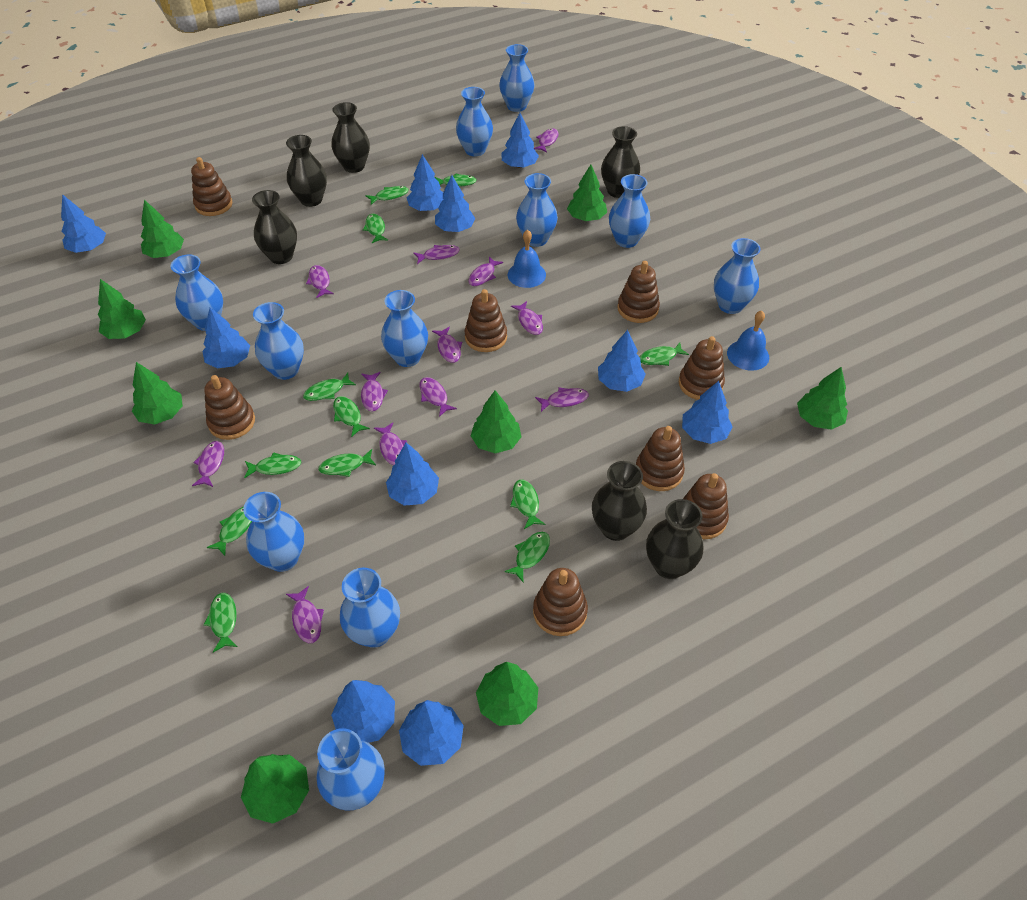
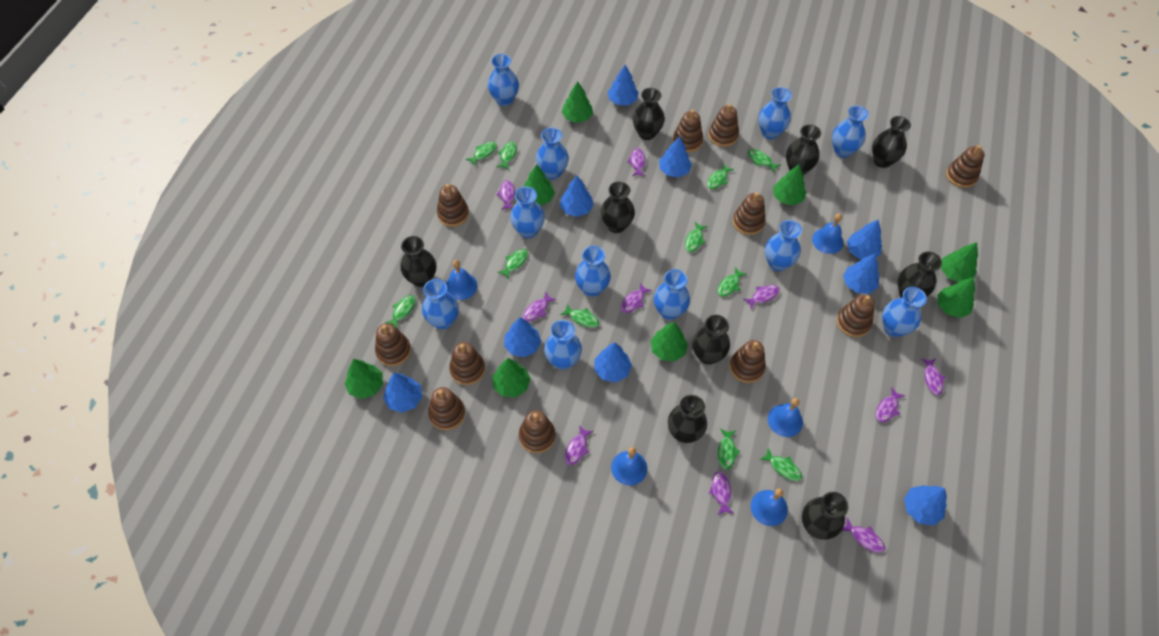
black vase: [252,190,297,264] [286,135,327,207] [332,102,370,173] [592,461,647,541] [601,126,640,198] [646,499,703,579] = 6 -> [400,236,436,287] [601,181,635,233] [633,88,665,140] [668,395,707,443] [692,315,730,365] [786,124,821,175] [802,492,849,540] [872,116,911,168] [898,252,942,298] = 9
blue bell: [508,229,546,288] [727,310,769,371] = 2 -> [446,260,477,300] [611,447,647,486] [751,488,788,526] [768,398,803,437] [812,214,844,254] = 5
blue tree: [61,194,106,253] [202,307,250,368] [331,680,395,743] [386,442,439,506] [399,700,464,766] [407,154,443,211] [435,175,475,232] [501,113,539,168] [598,330,646,392] [682,381,732,444] = 10 -> [383,373,422,413] [504,317,541,357] [560,176,594,217] [595,343,632,382] [607,65,639,105] [659,136,692,178] [843,254,879,294] [847,220,882,259] [904,485,947,526] = 9
brown stacking toy: [191,157,232,216] [204,375,255,440] [465,289,507,352] [533,568,588,636] [617,261,660,323] [636,426,685,491] [679,336,725,400] [683,473,729,539] = 8 -> [375,323,411,366] [428,387,465,430] [437,184,469,227] [449,342,485,385] [519,410,556,453] [673,109,703,153] [708,104,739,147] [729,340,766,383] [733,192,766,235] [837,295,875,337] [946,145,985,188] = 11
green fish: [204,593,237,652] [207,507,252,556] [244,452,301,478] [303,373,356,401] [318,449,376,477] [333,396,370,437] [363,214,388,243] [365,186,409,205] [435,173,477,187] [504,532,550,582] [510,480,545,529] [640,342,689,366] = 12 -> [385,295,416,328] [466,142,497,166] [497,141,517,170] [497,249,528,279] [560,304,599,328] [685,222,708,252] [707,164,734,189] [718,267,747,297] [718,428,740,470] [748,149,781,173] [759,448,802,481] = 11
purple fish: [192,441,224,487] [286,586,324,643] [306,265,334,298] [361,372,388,411] [374,423,407,465] [413,245,460,264] [420,377,457,417] [432,327,462,363] [468,257,503,286] [511,301,543,335] [534,129,559,153] [535,387,589,412] = 12 -> [496,180,515,210] [523,292,556,322] [565,425,593,465] [621,283,652,313] [627,148,645,176] [709,471,734,515] [743,285,780,310] [842,517,885,553] [876,387,905,422] [921,358,945,395] = 10

